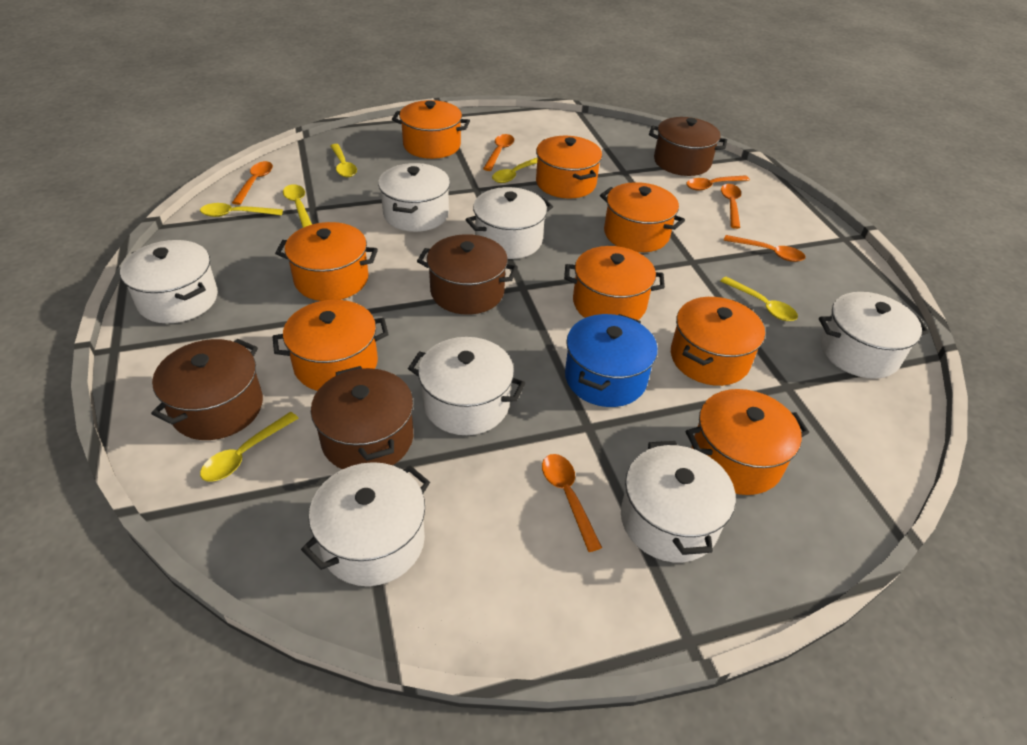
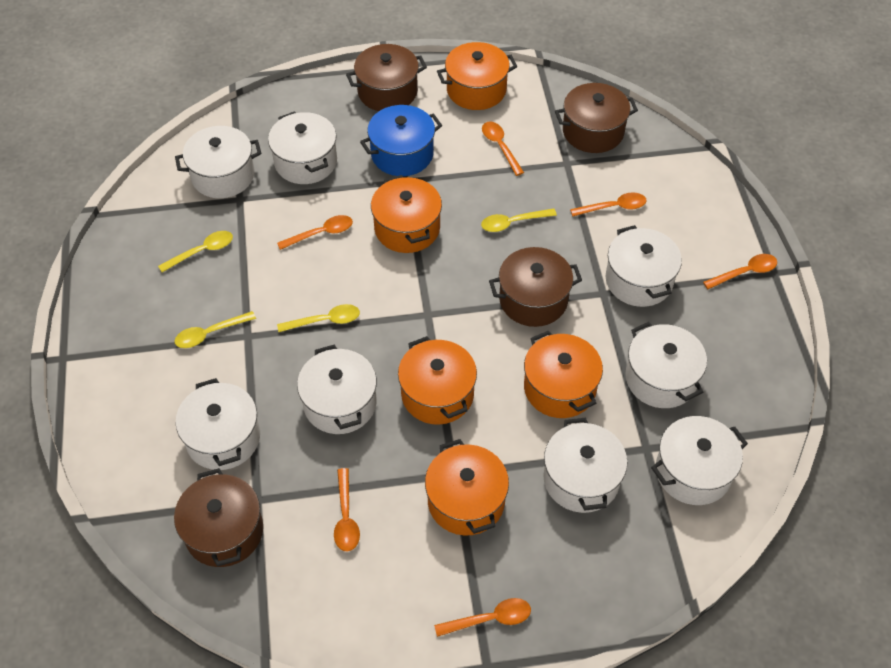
orange pot: [272,300,388,391] [275,222,378,301] [392,100,470,159] [536,136,602,198] [564,246,665,320] [600,182,685,252] [671,297,765,386] [686,389,809,495] = 8 -> [371,175,442,253] [398,336,477,425] [425,439,509,536] [437,42,517,110] [524,330,603,418] = 5
white pot: [120,240,218,323] [301,462,430,586] [378,163,450,232] [408,337,525,435] [465,187,553,259] [621,441,736,563] [819,292,929,379] = 7 -> [175,126,261,198] [175,378,260,470] [268,111,337,184] [297,344,377,434] [543,418,627,513] [606,225,682,307] [625,322,707,408] [651,416,748,505] = 8
yellow spoon: [200,203,283,217] [200,412,299,482] [283,184,312,228] [330,144,357,177] [492,157,538,183] [720,277,798,321] = 6 -> [158,231,233,272] [175,311,256,348] [277,304,360,332] [481,208,557,232] = 4

